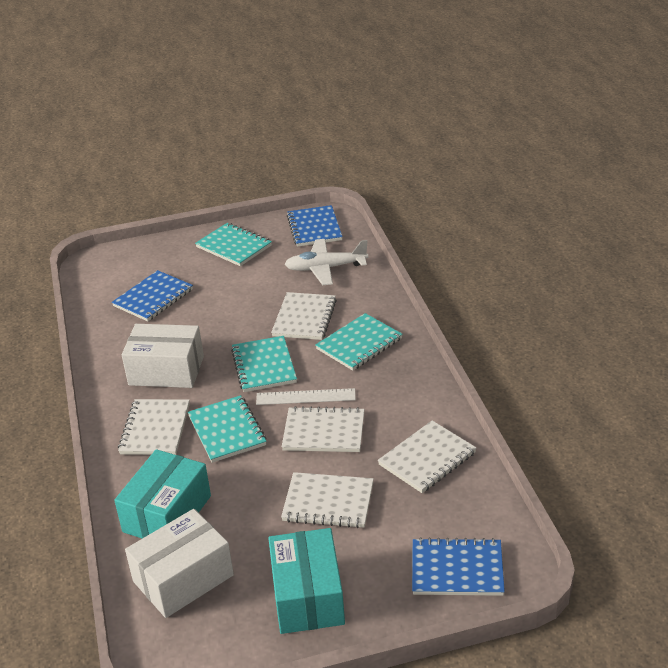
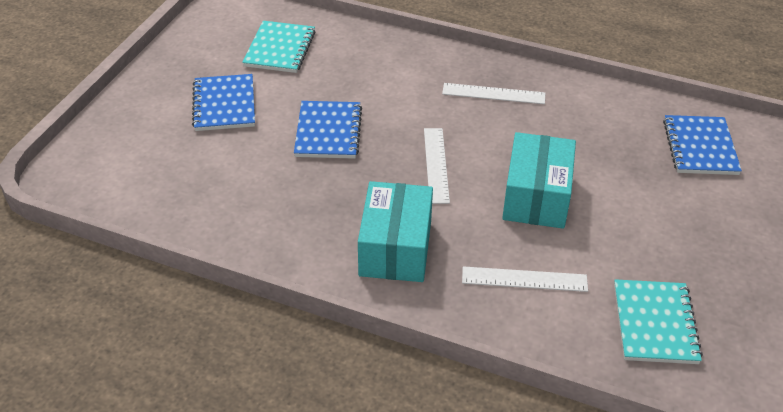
turquoise notebook: [188,395,267,463] [195,223,272,266] [231,336,297,392] [315,313,403,371] = 4 -> [242,21,315,73] [614,279,703,364] = 2
white box: [122,324,204,388] [125,509,234,618] = 2 -> none = 0
white notebook: [118,399,190,455] [271,292,337,340] [281,472,374,528] [282,406,365,452] [378,420,477,493] = 5 -> none = 0
white plane: [285,239,368,285] = 1 -> none = 0
white ruler: [256,388,356,405] = 1 -> [424,128,450,204] [442,83,545,104] [462,266,588,292] = 3

